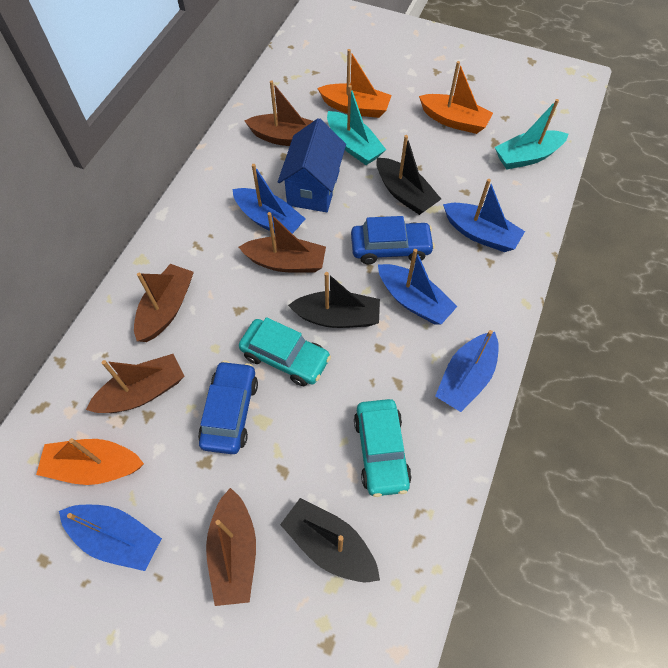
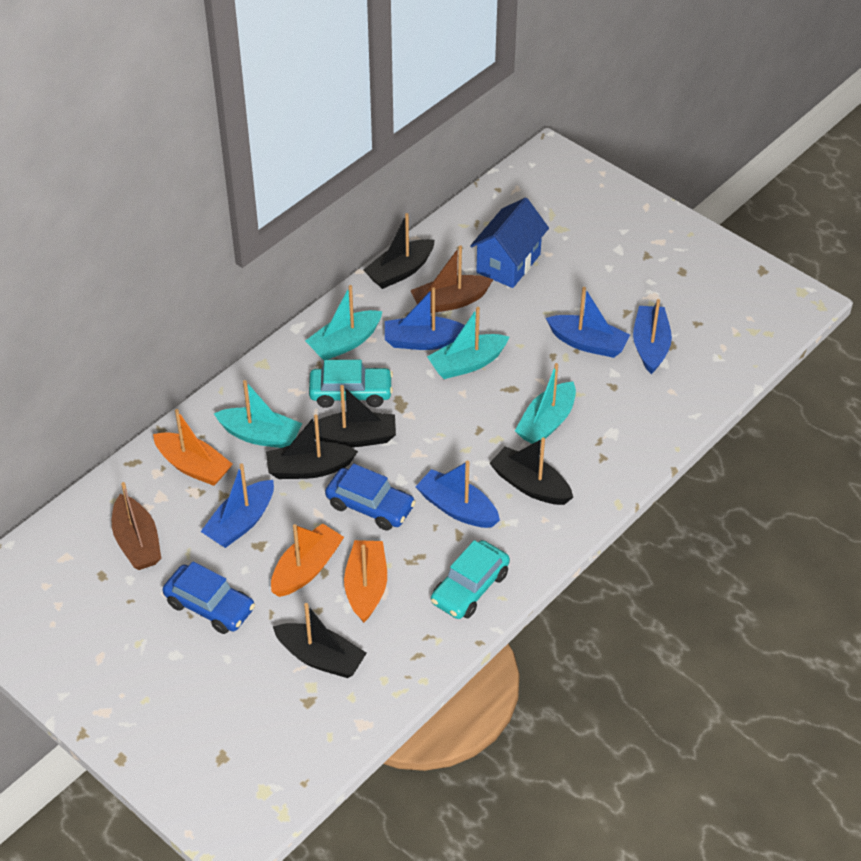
black boat: [280,498,380,582] [288,272,380,328] [376,135,441,215] = 3 -> [266,415,358,479] [273,603,367,678] [313,385,396,447] [364,213,435,289] [489,437,573,505] = 5
brown boat: [86,354,184,413] [134,264,194,342] [206,488,256,606] [239,212,326,273] [244,81,313,146] = 5 -> [112,482,161,570] [410,245,493,313] = 2
turquoise boat: [327,85,386,165] [495,99,568,169] = 2 -> [214,380,302,448] [305,285,382,360] [427,307,509,379] [515,363,576,444] = 4

